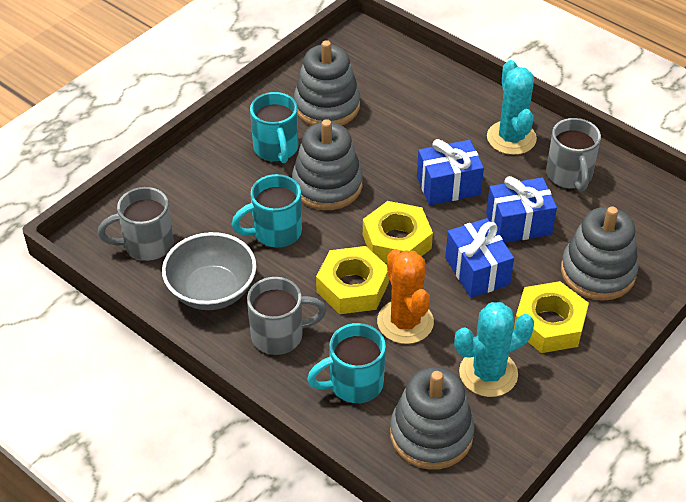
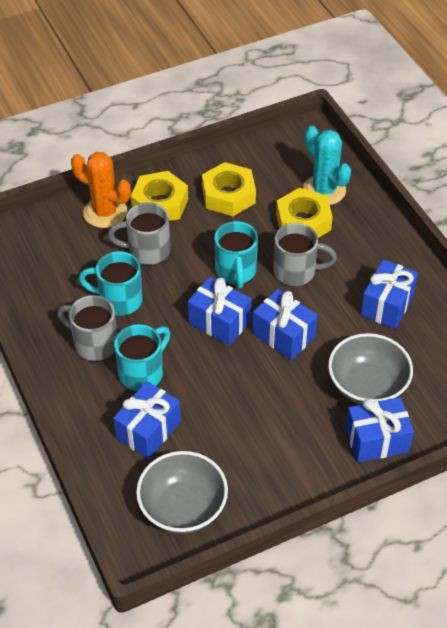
blue gift: [417,139,484,205] [445,218,514,298] [486,176,557,243] = 3 -> [113,381,181,459] [188,277,252,346] [253,289,318,360] [345,397,414,463] [361,259,418,329] = 5
grey bowl: [162,232,256,310] = 1 -> [136,451,228,534] [328,333,413,405] = 2
grey stacking toy: [292,119,363,210] [294,40,360,125] [390,367,475,470] [561,206,639,301] = 4 -> none = 0
turquoise cactus: [454,302,534,397] [487,60,537,155] = 2 -> [303,126,351,205] = 1

